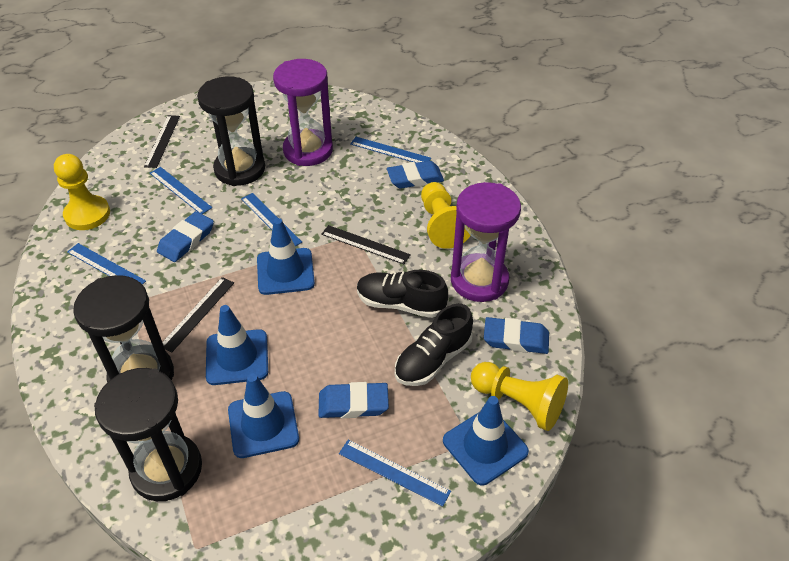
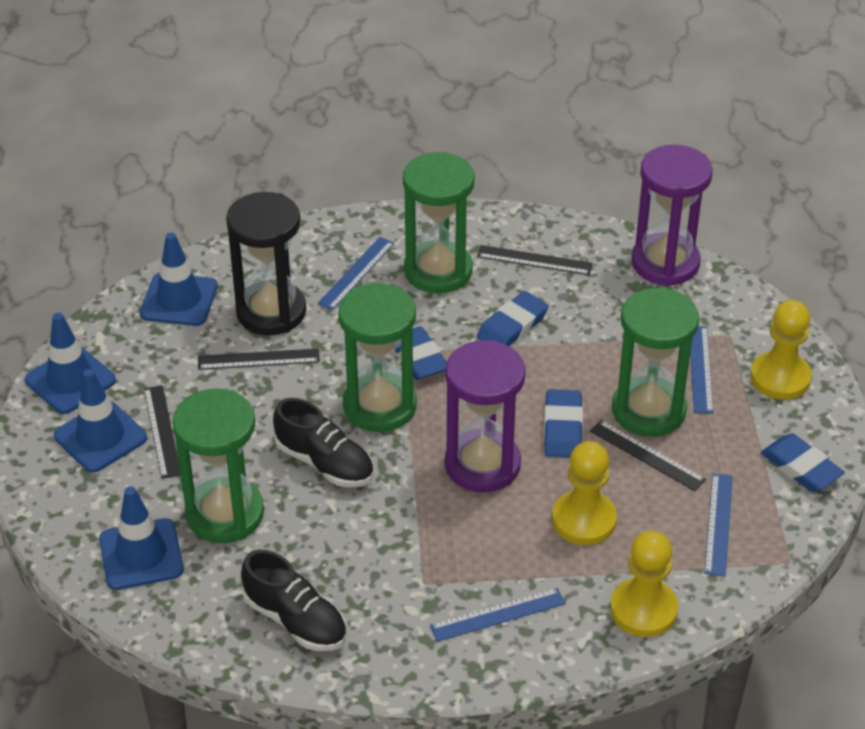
black hourglass: [73,275,174,382] [94,368,202,501] [197,76,265,186] = 3 -> [226,192,306,335] = 1
black ruler: [144,115,180,168] [162,277,234,352] [321,225,411,264] = 3 -> [144,385,181,479] [198,348,320,370] [477,245,593,275] [590,420,706,491] = 4
blue ruler: [67,243,146,285] [150,167,212,214] [241,193,302,246] [339,440,451,507] [350,137,431,163] = 5 -> [317,237,395,310] [430,588,566,642] [690,326,714,414] [704,473,733,577] = 4
green hourglass: none = 0 -> [172,388,264,543] [338,282,417,432] [403,152,475,293] [612,287,699,437] = 4

